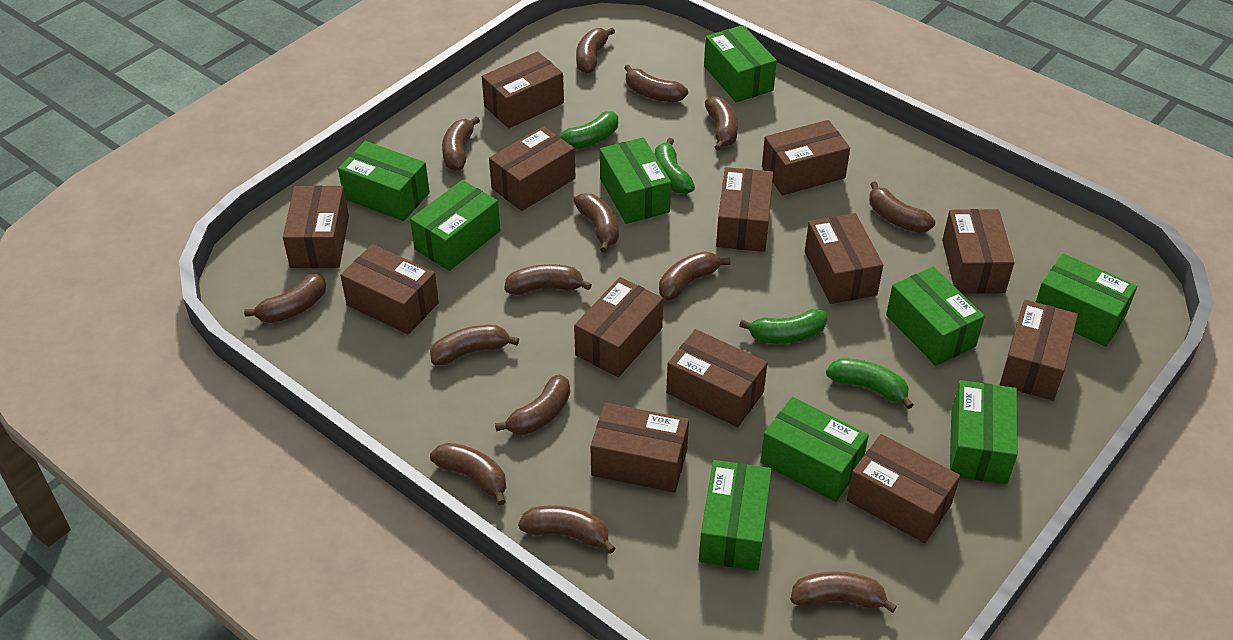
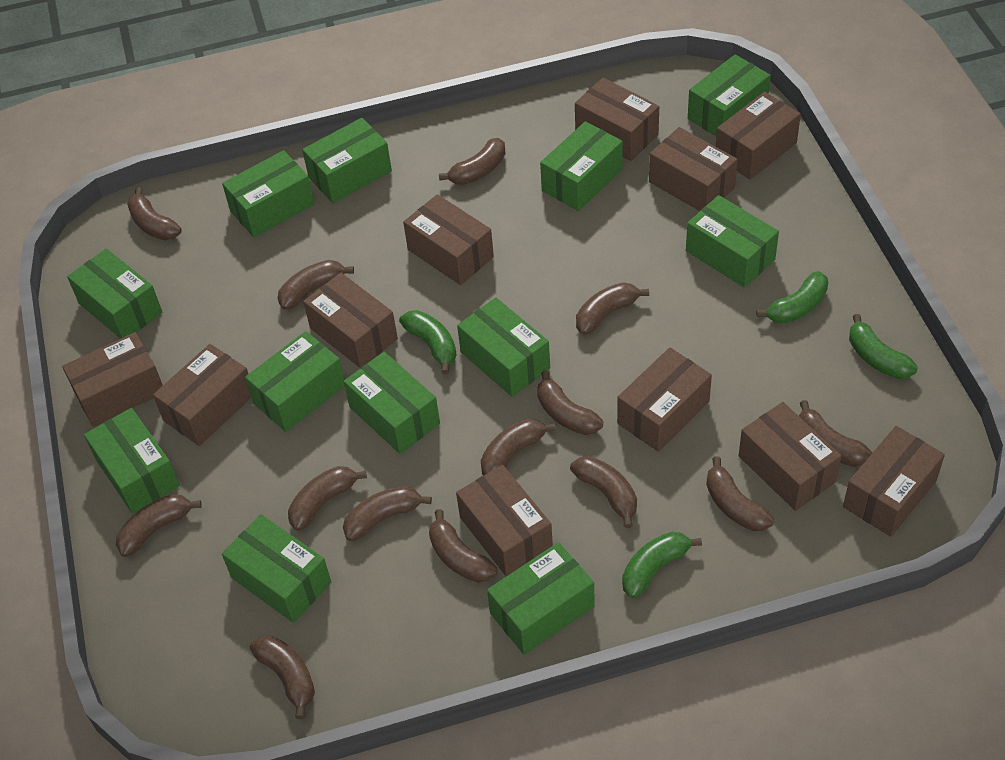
brown box: [283,185,349,268] [340,244,439,335] [482,51,564,128] [489,126,576,211] [574,277,663,377] [590,403,689,492] [666,329,767,427] [716,167,773,252] [762,120,850,195] [805,213,883,304] [847,434,960,543] [942,209,1015,294] [1000,300,1078,401] = 13 -> [62,332,163,427] [153,344,251,446] [303,273,398,368] [403,194,494,285] [456,465,553,576] [575,78,659,161] [617,347,712,452] [649,127,738,211] [716,92,801,180] [739,402,842,511] [843,426,945,537] = 11
green box: [338,141,430,221] [410,180,501,271] [600,137,671,224] [699,460,772,571] [704,25,777,103] [760,397,869,502] [886,266,985,366] [950,380,1018,484] [1036,253,1137,347] = 9 -> [67,248,163,339] [84,408,180,514] [222,150,315,238] [222,514,331,623] [245,331,345,432] [302,118,392,203] [344,352,440,454] [457,297,550,397] [487,542,595,655] [540,121,623,211] [686,195,779,288] [688,54,771,136] = 12

